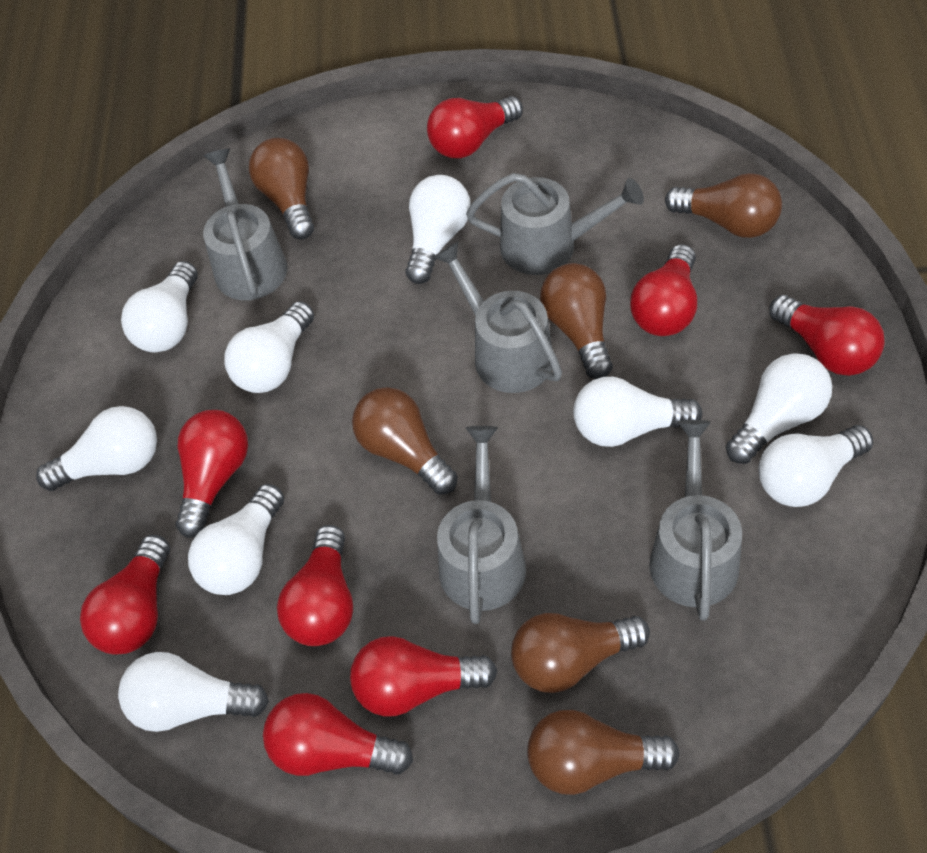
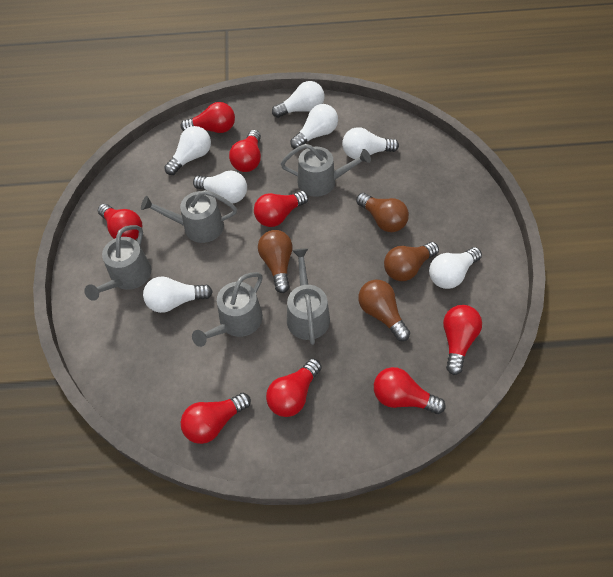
brown light bulb: [249,138,314,239] [352,387,458,495] [511,613,650,693] [527,710,680,795] [540,263,613,379] [665,173,782,238] = 6 -> [258,230,293,293] [356,193,409,232] [358,280,410,341] [384,242,439,281] = 4
white light bulb: [36,406,157,491] [118,652,269,732] [121,261,198,353] [188,484,284,595] [224,301,314,393] [405,175,471,284] [573,377,703,447] [726,353,832,464] [758,425,873,507] = 9 -> [143,276,213,313] [164,126,211,175] [193,171,247,204] [272,81,324,118] [290,104,338,149] [342,127,399,159] [429,247,482,289] = 7

